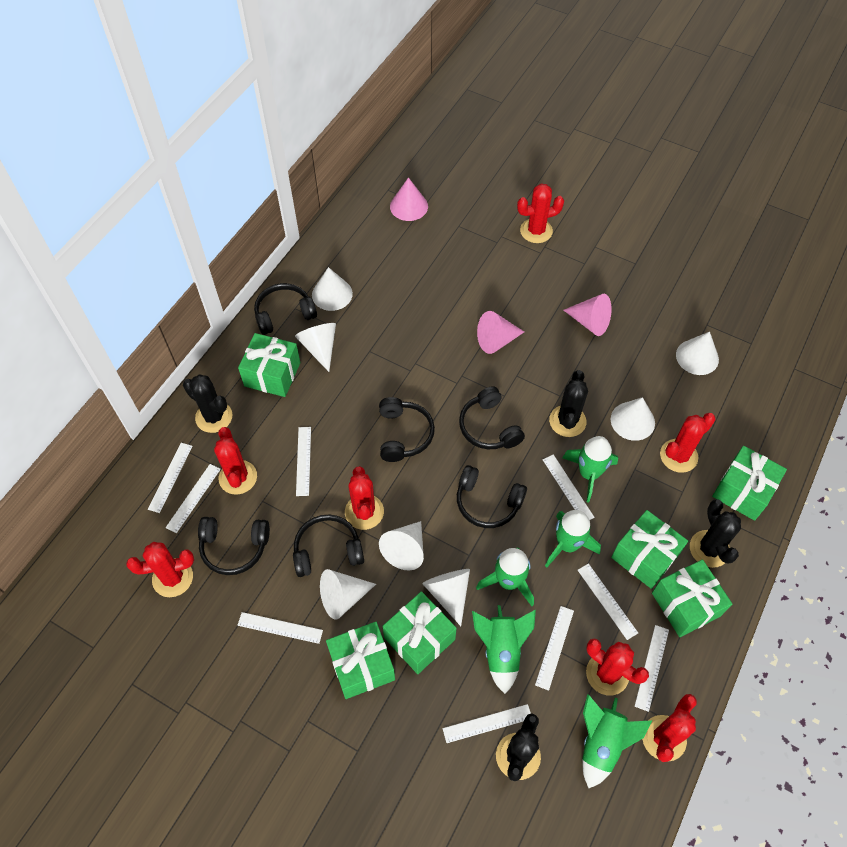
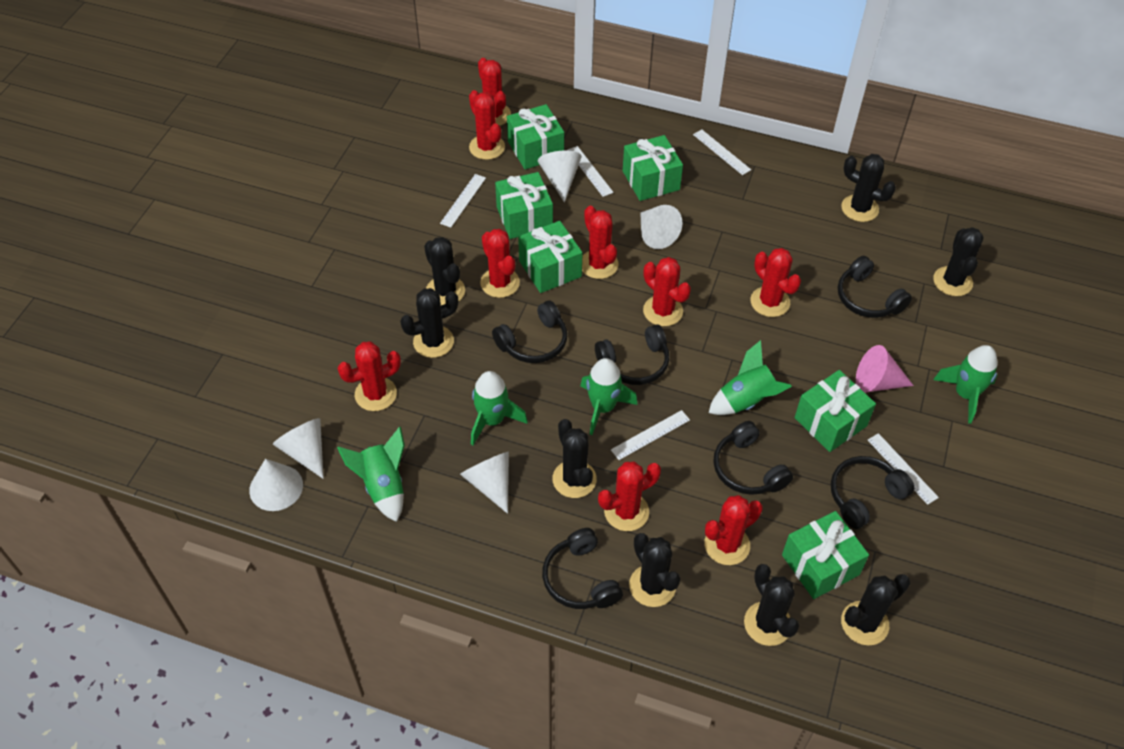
black cactus: [183,375,232,433] [496,714,541,781] [549,370,588,437] [690,499,741,568] = 4 -> [400,288,458,358] [424,237,465,305] [552,419,597,498] [629,533,680,607] [744,564,799,646] [841,154,896,222] [841,574,910,645] [933,227,984,296] = 8
pink cone: [390,177,428,221] [477,311,524,354] [563,294,612,336] = 3 -> [856,345,914,393] = 1
red cactus: [126,542,194,597] [214,427,257,495] [345,466,384,530] [517,184,564,243] [586,638,649,695] [642,694,697,762] [660,413,716,473] = 7 -> [337,341,401,411] [469,90,505,160] [478,58,511,126] [480,229,520,298] [582,206,619,279] [598,462,661,531] [643,257,691,326] [704,495,763,565] [750,248,801,317] = 9
white cone: [295,323,336,372] [312,267,353,311] [320,569,376,620] [379,521,424,570] [422,569,470,626] [611,397,655,441] [676,332,719,375] = 7 -> [249,459,303,511] [273,418,324,479] [460,452,509,514] [538,151,582,202] [640,205,683,249] = 5
white ruler: [148,443,193,513] [166,464,221,533] [237,612,323,644] [296,427,311,496] [443,704,531,743] [535,606,574,691] [543,454,595,520] [578,563,638,640] [635,625,669,712] = 9 -> [440,174,486,228] [567,146,614,197] [611,410,690,460] [693,129,751,175] [868,433,939,505] = 5

